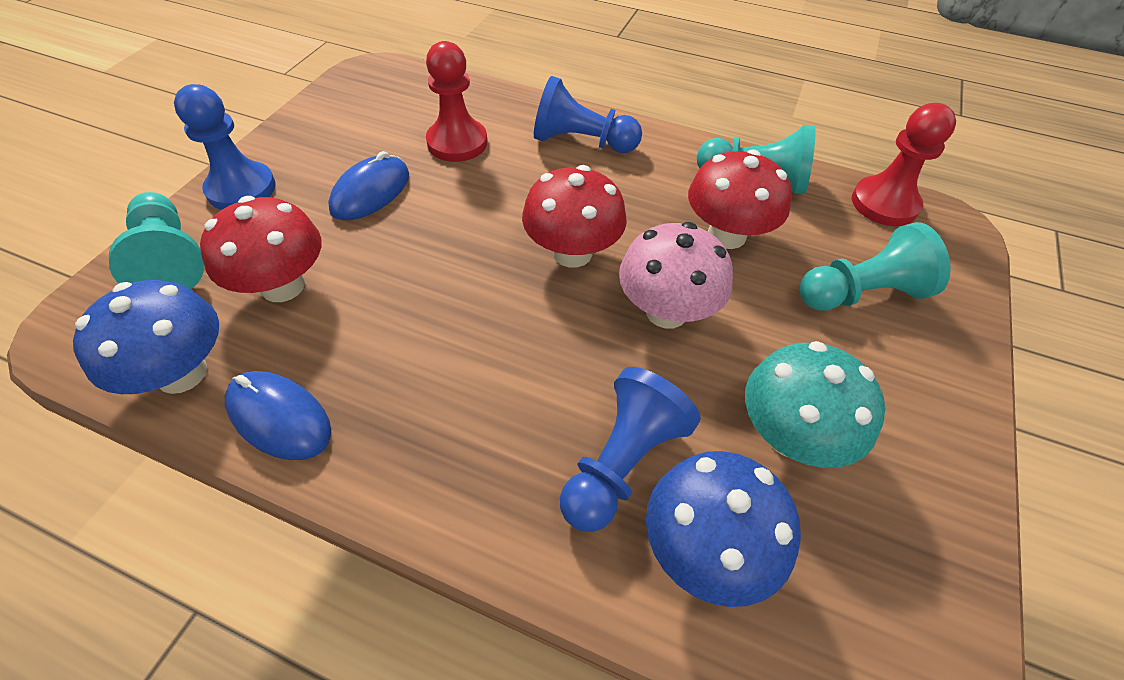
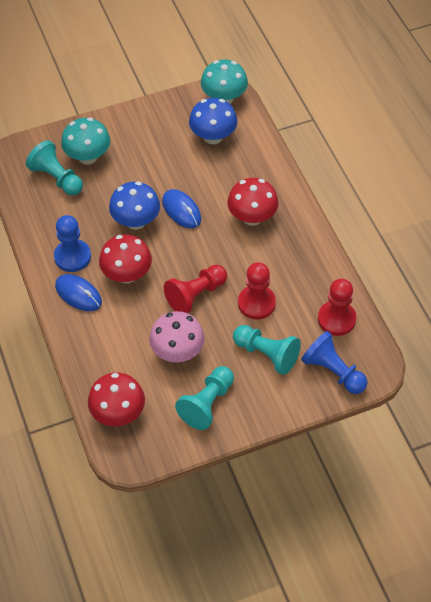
blue pawn: [174,84,276,210] [534,76,642,153] [560,367,701,532] = 3 -> [54,215,91,272] [301,331,368,394] = 2
red pawn: [426,41,487,162] [852,103,956,226] = 2 -> [164,265,227,313] [238,262,276,319] [318,279,357,336] = 3
turquoise mushroom: [745,341,885,468] = 1 -> [61,117,110,165] [201,59,248,104] = 2

